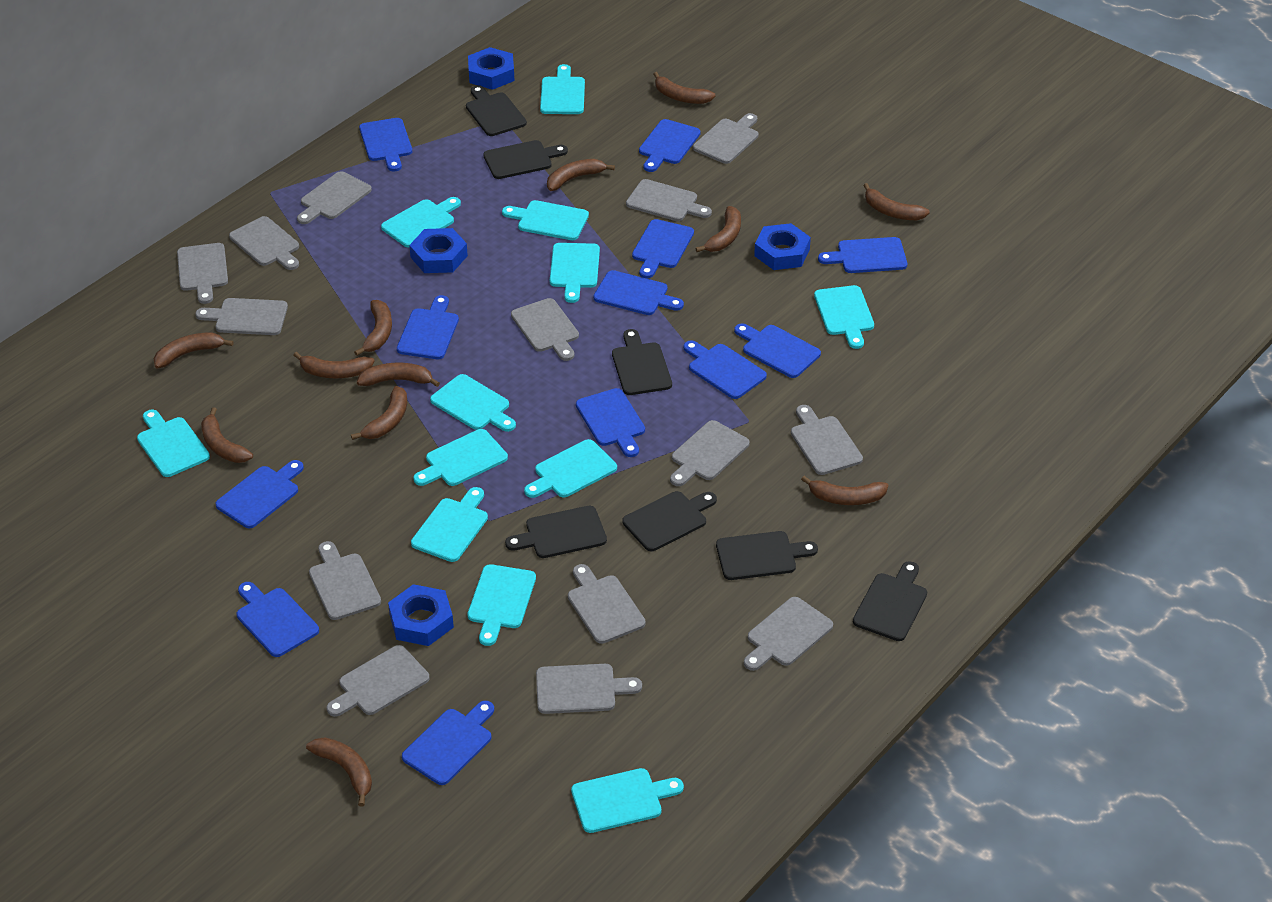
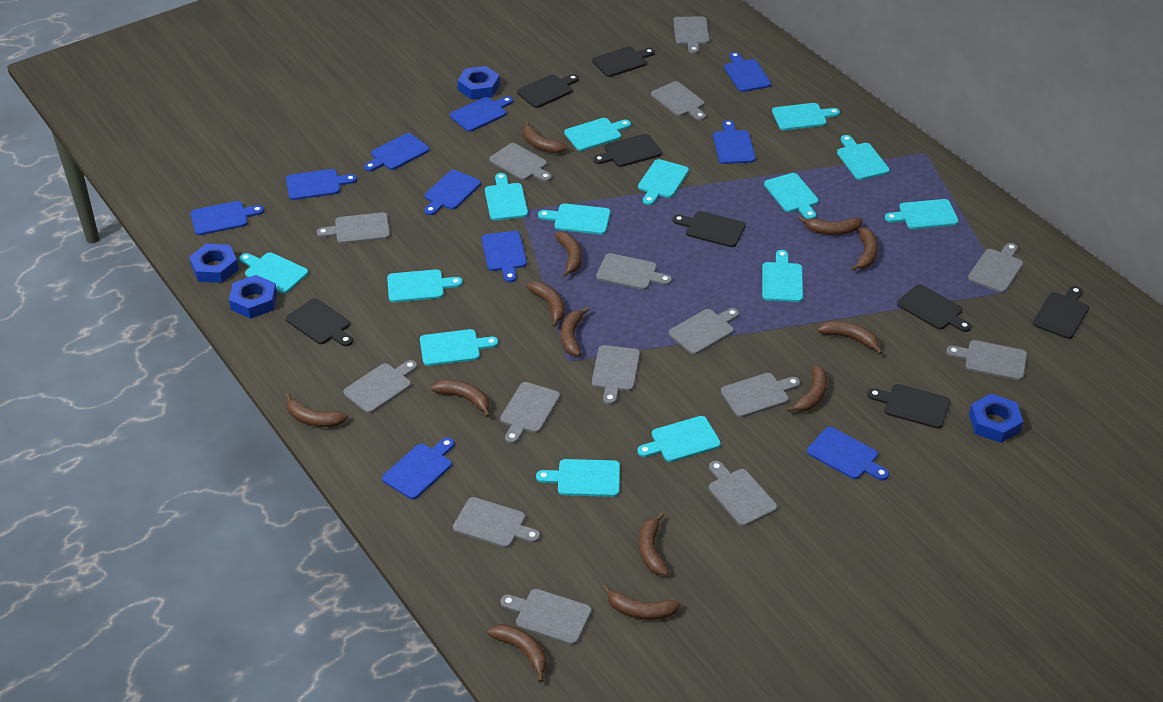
black cutting board: [466,85,527,136] [483,140,568,179] [505,506,607,558] [612,329,672,395] [622,491,717,551] [716,531,818,580] [853,561,927,641] = 7 -> [286,298,353,346] [517,74,579,108] [592,47,655,77] [593,134,662,167] [672,211,746,247] [867,384,950,429] [897,284,971,332] [1033,286,1089,339] = 8
blue cutting board: [215,460,304,528] [237,582,319,657] [359,118,412,172] [397,295,459,359] [402,701,494,785] [576,388,645,457] [594,270,684,315] [632,219,694,279] [639,119,701,172] [683,340,767,399] [734,323,821,378] [818,237,907,273] = 12 -> [190,201,264,235] [286,169,357,200] [364,133,429,172] [382,438,454,499] [424,170,481,215] [450,96,513,132] [482,231,527,282] [713,120,756,164] [724,52,771,92] [807,427,889,480] = 10
brown banana: [154,332,233,368] [201,407,253,463] [293,352,374,378] [306,737,372,807] [351,386,407,440] [354,300,392,356] [357,363,440,387] [547,159,615,191] [654,72,716,104] [695,206,741,252] [801,476,888,505] [863,183,930,220] = 12 -> [285,393,348,427] [431,380,490,417] [487,624,547,683] [523,121,568,153] [526,281,565,327] [555,232,582,277] [561,307,589,356] [602,584,681,620] [639,512,669,575] [786,365,827,412] [798,216,863,235] [818,321,883,355] [851,227,878,271] = 13
grey cutting board: [177,243,228,304] [195,298,288,335] [229,216,299,270] [297,171,372,224] [309,541,381,620] [327,645,429,717] [511,298,579,361] [536,664,642,714] [568,564,646,644] [626,179,712,221] [670,420,750,486] [693,113,758,164] [744,597,833,671] [791,405,863,475] = 14 -> [317,212,390,244] [343,360,417,414] [453,497,540,548] [489,143,552,182] [500,382,560,444] [500,589,592,645] [592,345,640,405] [596,253,672,290] [651,81,706,121] [669,308,739,355] [673,17,710,54] [709,461,777,526] [721,373,800,418] [946,340,1027,381] [968,243,1023,293] = 15
turquoise cutting board: [137,410,210,477] [381,197,461,248] [411,487,488,562] [413,429,508,486] [430,374,516,432] [467,564,536,646] [502,200,589,240] [524,439,617,498] [540,64,585,114] [550,243,600,303] [571,768,684,833] [814,285,874,349] = 12 -> [239,252,308,294] [387,269,463,302] [420,329,498,366] [485,173,528,221] [536,459,620,497] [538,204,611,235] [564,118,631,151] [637,416,721,462] [638,159,689,205] [762,250,803,302] [764,173,819,219] [772,103,840,130] [837,135,890,180] [885,199,959,229] = 14

